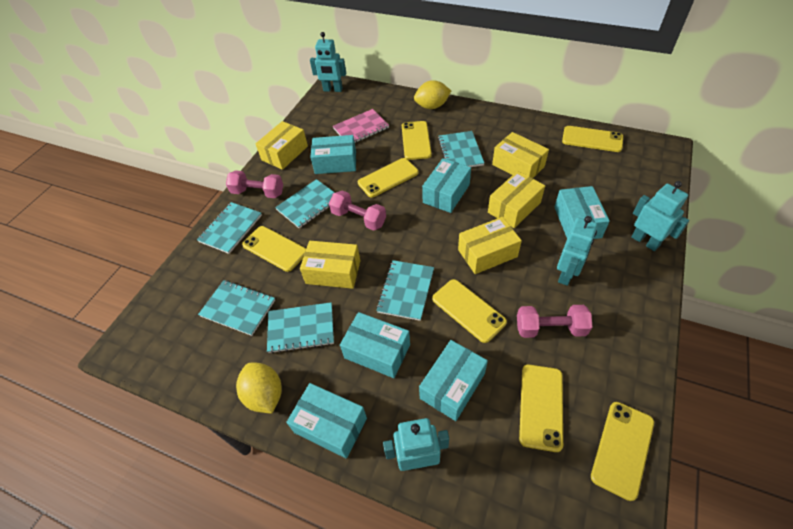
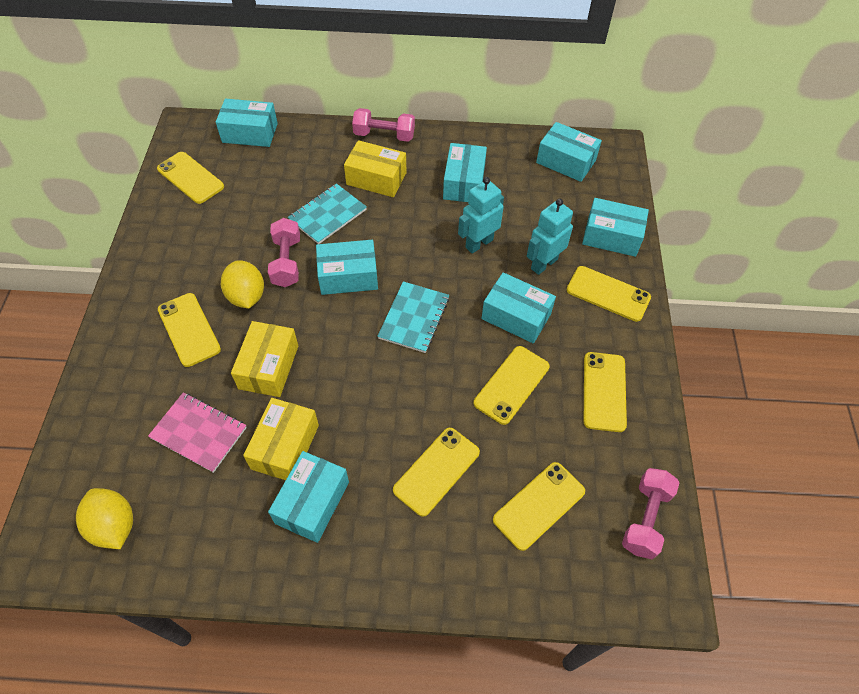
turquoise box: [286,383,367,459] [310,135,356,174] [340,312,410,378] [419,340,488,421] [422,158,471,213] [554,186,610,239] = 6 -> [216,99,278,147] [268,451,349,543] [316,240,378,295] [443,143,487,202] [482,272,556,344] [536,122,602,182] [582,198,649,257] = 7
turquoise notebook: [197,202,262,254] [198,280,275,336] [267,302,334,353] [275,179,335,229] [376,260,434,321] [438,131,484,167] = 6 -> [288,183,367,244] [378,281,449,353] = 2
turquoise robot: [310,32,346,92] [383,418,449,471] [557,216,598,286] [631,181,690,251] = 4 -> [458,177,504,254] [527,198,573,275] = 2
yellow box: [256,121,308,170] [300,241,360,289] [458,217,522,274] [488,171,545,228] [492,132,549,178] = 5 -> [231,321,298,397] [243,398,319,480] [344,140,406,197] = 3

